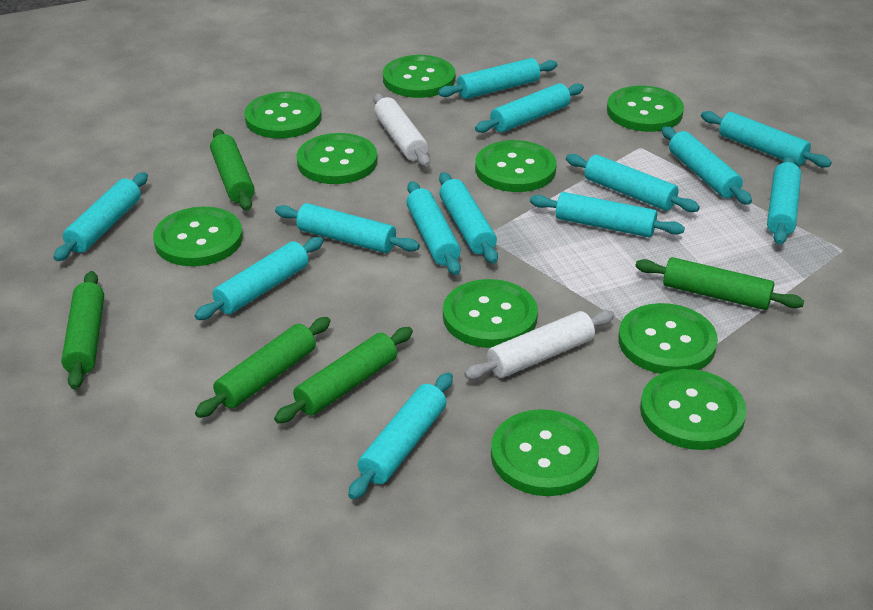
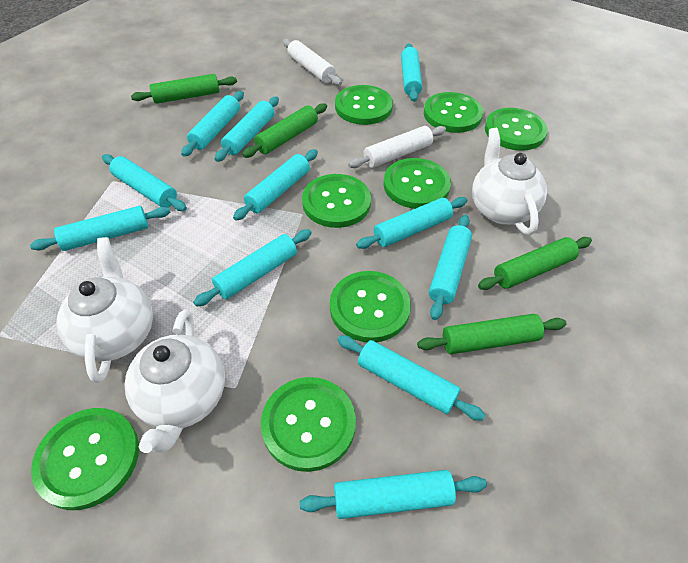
green button: [153,207,243,266] [244,92,322,138] [297,133,377,184] [383,55,455,98] [443,279,538,348] [475,140,557,192] [491,409,599,496] [607,86,684,132] [618,303,718,374] [640,369,747,450] = 10 -> [31,408,139,510] [261,377,356,472] [302,174,371,228] [330,271,411,342] [335,85,393,125] [383,158,451,209] [424,92,483,133] [485,108,548,151] = 8
green rolling pin: [61,271,104,390] [195,317,331,418] [210,129,255,211] [274,327,413,423] [635,257,804,310] = 5 -> [131,74,237,104] [242,103,327,158] [417,314,567,354] [478,237,592,290] = 4
turquoise rolling pin: [53,172,148,261] [195,237,323,320] [275,203,420,253] [348,372,453,499] [407,181,461,275] [438,58,558,99] [439,172,498,264] [475,83,584,133] [530,192,685,237] [566,154,700,212] [662,127,752,205] [701,111,832,168] [767,156,801,245] = 13 -> [30,206,170,251] [102,154,187,211] [181,91,244,157] [193,229,312,307] [215,97,279,162] [233,149,318,221] [299,470,487,519] [337,335,485,421] [356,197,467,249] [401,43,422,102] [429,215,472,320] = 11
white teapot: none = 0 -> [56,237,153,383] [125,309,225,453] [472,128,547,235] = 3

